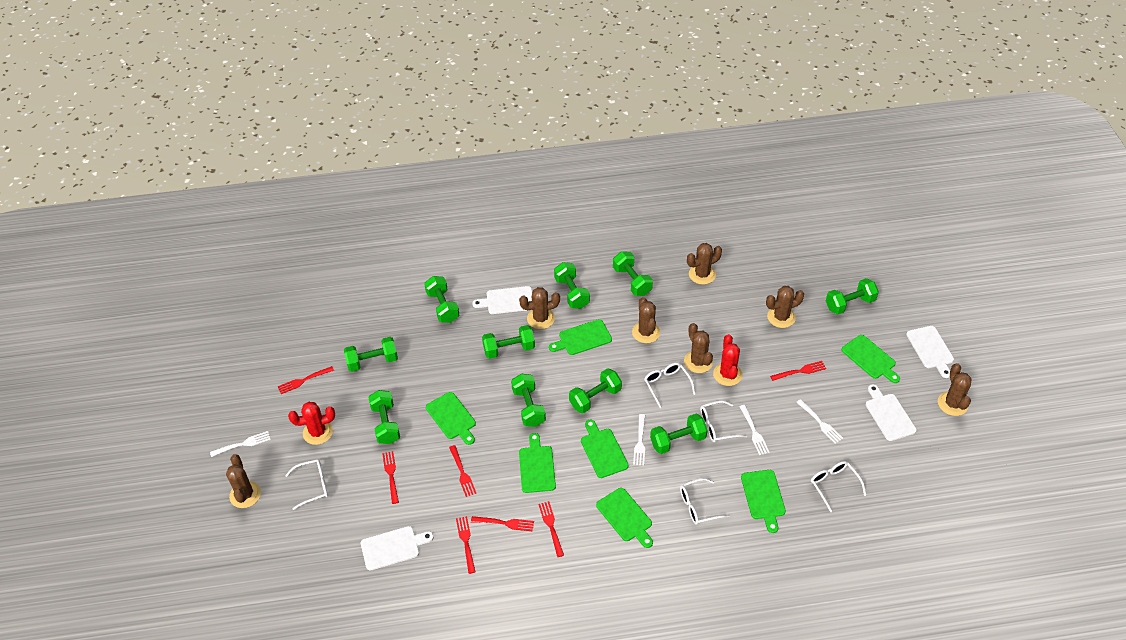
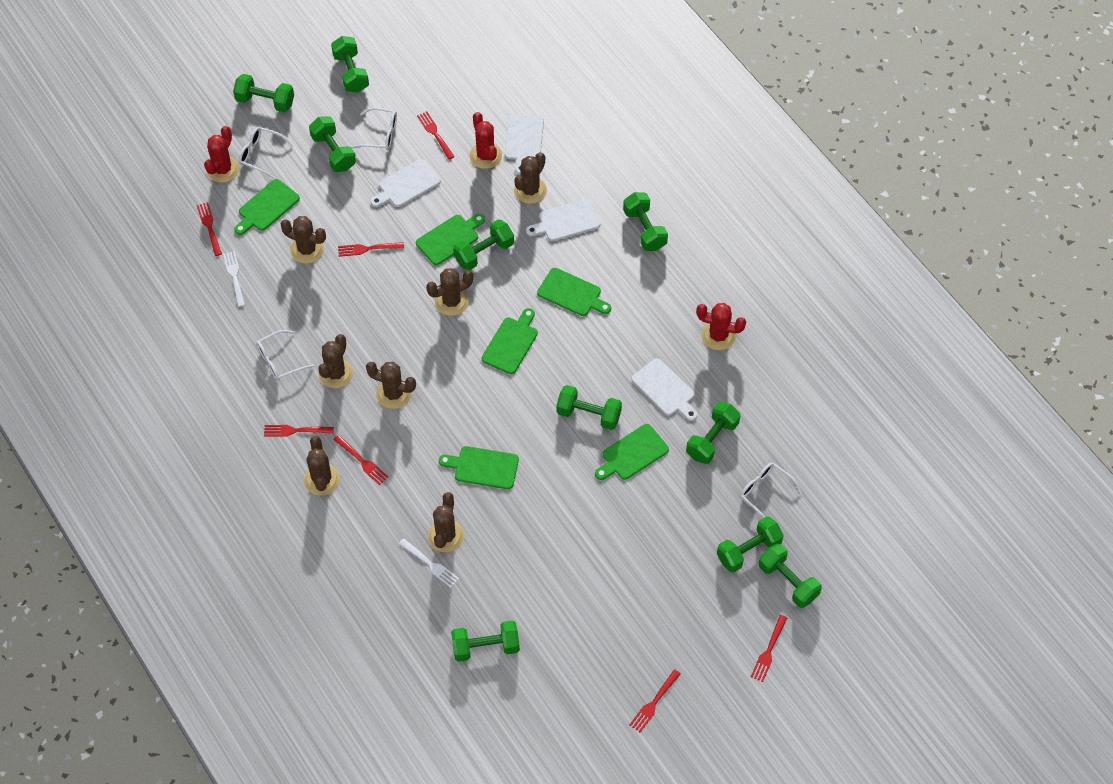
green cutting board: [426,392,476,445] [519,433,556,493] [549,319,612,355] [581,419,629,478] [596,488,653,548] [741,470,786,533] [841,335,900,383] = 7 -> [234,179,300,235] [416,214,485,265] [439,446,519,489] [482,308,538,374] [537,268,611,316] [595,424,669,480] = 6
red cactus: [288,402,335,445] [713,334,743,386] = 2 -> [204,126,239,183] [469,112,502,169] [696,303,746,350] = 3
white fork: [210,431,271,457] [633,414,645,466] [739,405,769,455] [796,399,843,444] = 4 -> [223,251,245,307] [399,538,459,588] = 2
white glasses: [285,459,328,510] [644,363,695,408] [680,478,730,524] [700,401,747,442] [811,461,866,512] = 5 -> [239,127,294,179] [257,330,314,381] [351,108,397,150] [740,463,802,518] = 4

